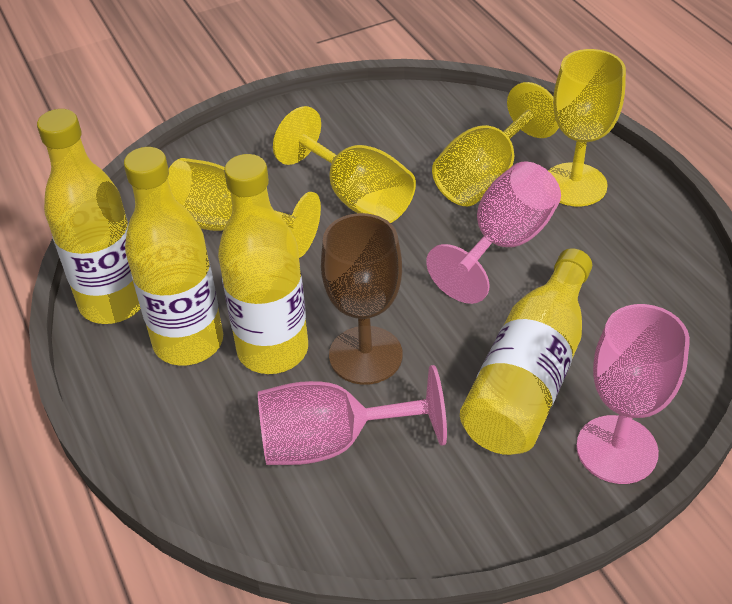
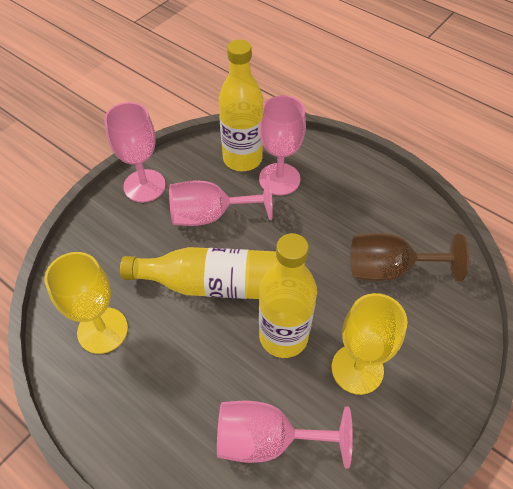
pink goblet: [258,365,447,465] [426,162,561,304] [576,304,690,484] = 3 -> [104,102,166,202] [169,176,273,226] [217,401,353,469] [259,95,306,195] = 4
yellow bottle: [37,109,141,324] [124,147,223,366] [218,154,308,374] [460,248,592,455] = 4 -> [120,247,278,299] [219,39,263,171] [259,233,317,358] = 3
yellow goblet: [168,158,321,258] [273,106,416,223] [432,82,559,206] [548,49,626,206] = 4 -> [45,252,128,354] [332,293,408,395] = 2

